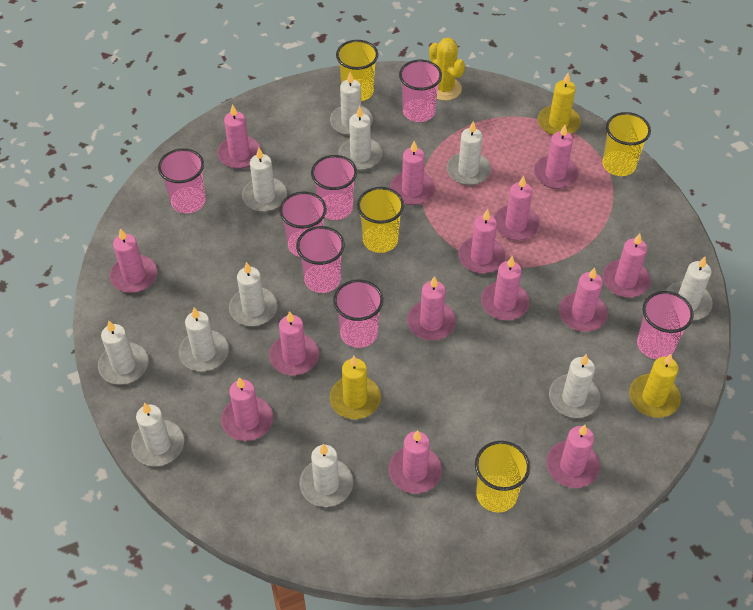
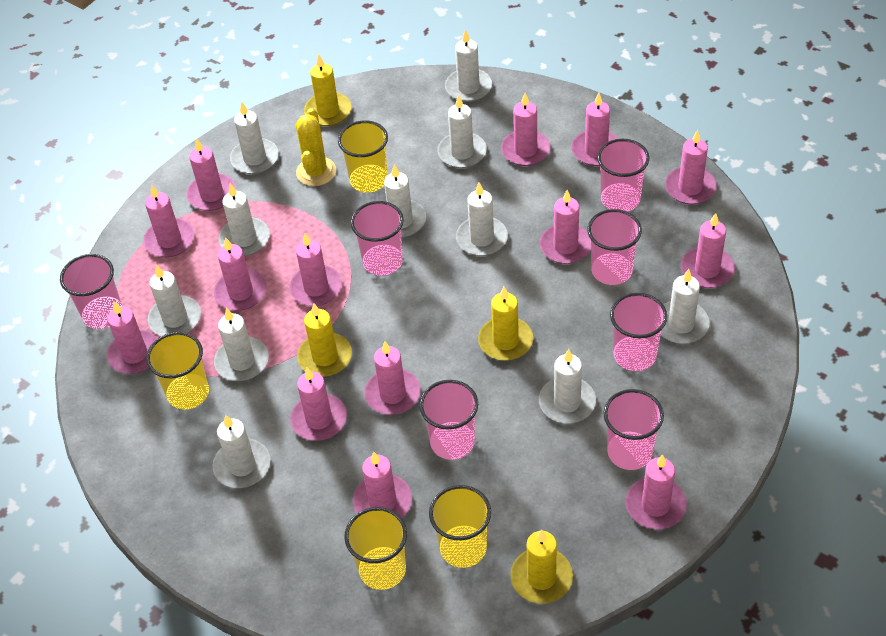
yellow candle: [329,356,381,419] [538,73,581,135] [629,354,681,418] = 3 -> [297,303,352,377] [304,54,352,126] [478,287,533,361] [510,530,573,604] = 4

